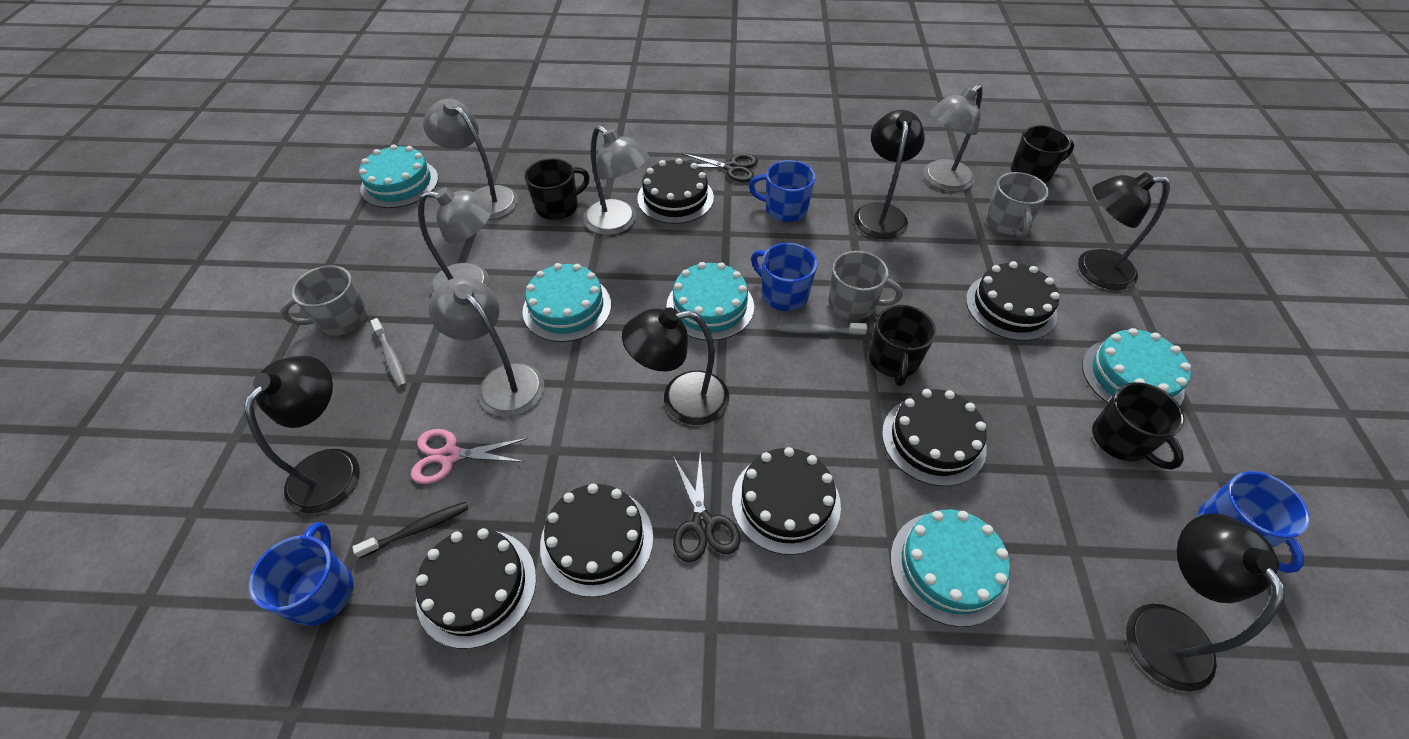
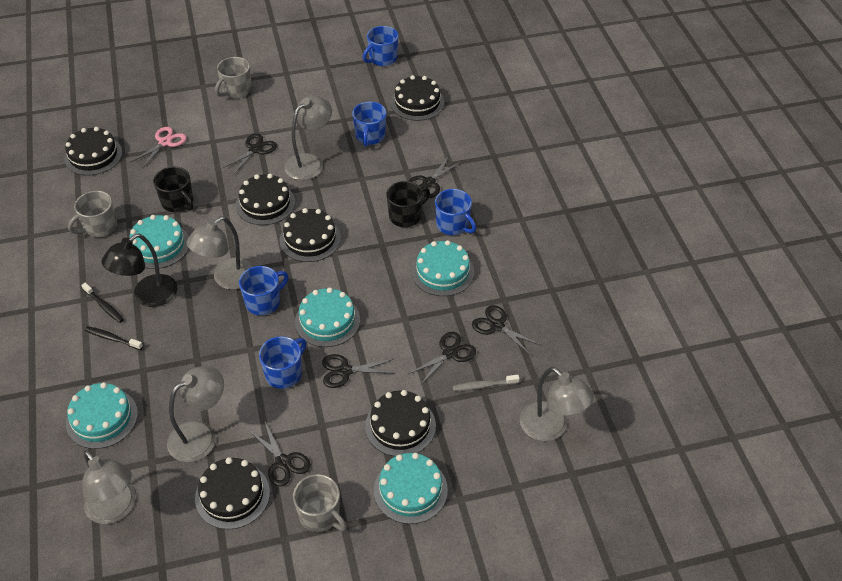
black lamp: [244,356,360,513] [622,307,729,425] [854,110,925,239] [1078,172,1170,290] [1126,513,1285,691] = 5 -> [101,234,177,307] = 1
black mug: [525,158,590,220] [869,305,936,386] [1011,125,1074,183] [1092,382,1184,470] = 4 -> [153,167,193,212] [386,181,430,227] = 2
black scissors: [673,453,740,562] [682,153,758,182] = 2 -> [221,134,277,175] [250,420,311,487] [322,354,394,388] [408,156,461,198] [408,332,476,386] [472,305,541,355] = 6
black toothbrush: [352,502,468,558] = 1 -> [81,283,124,323] [85,326,143,350] = 2
blue mug: [249,522,353,626] [749,160,815,222] [751,243,817,311] [1198,471,1310,573] = 4 -> [239,266,289,315] [259,336,306,389] [352,102,386,147] [363,26,398,66] [435,189,476,235] = 5
grey toothbrush: [371,318,407,388] [777,323,867,335] = 2 -> [452,375,520,391] = 1

